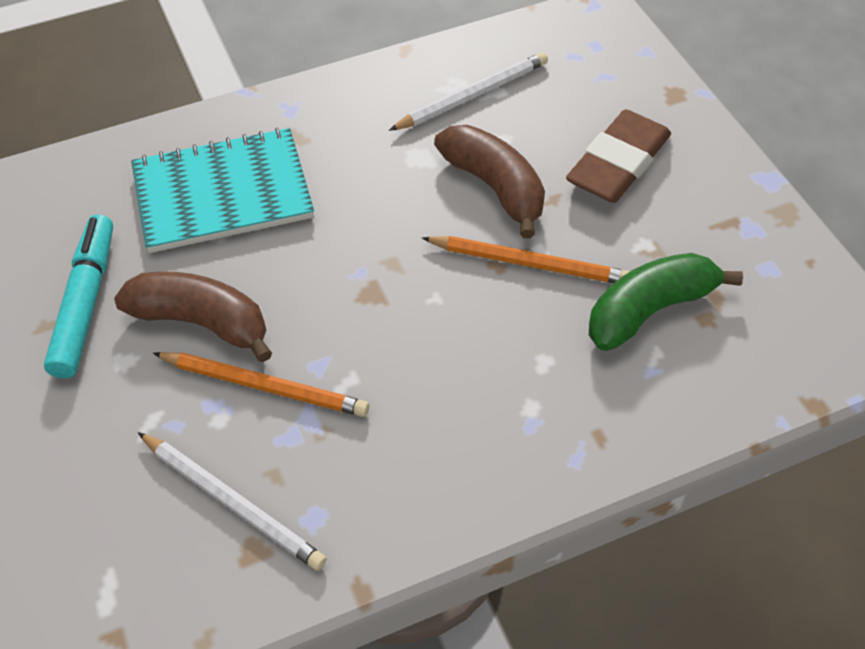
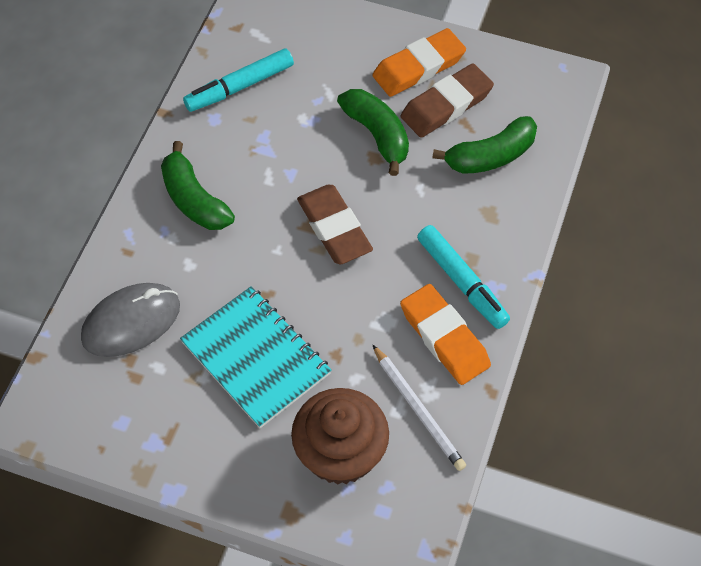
brown banana: [114,272,272,363] [434,125,545,238] = 2 -> none = 0
brown cupcake: none = 0 -> [291,388,389,485] = 1
brown eraser: [566,109,671,203] = 1 -> [297,185,373,264] [401,64,494,138] = 2
green banana: [589,253,743,351] = 1 -> [161,141,235,230] [337,89,409,176] [432,116,537,174] = 3
grey mouse: none = 0 -> [81,283,180,357] = 1
orange eraser: none = 0 -> [372,28,466,97] [400,284,491,385] = 2
orange pencil: [153,352,369,417] [422,236,630,283] = 2 -> none = 0
turquoise marker: [44,214,113,379] = 1 -> [183,48,294,112] [417,225,510,329] = 2
white pencil: [138,432,327,571] [389,52,548,131] = 2 -> [373,345,466,471] = 1

